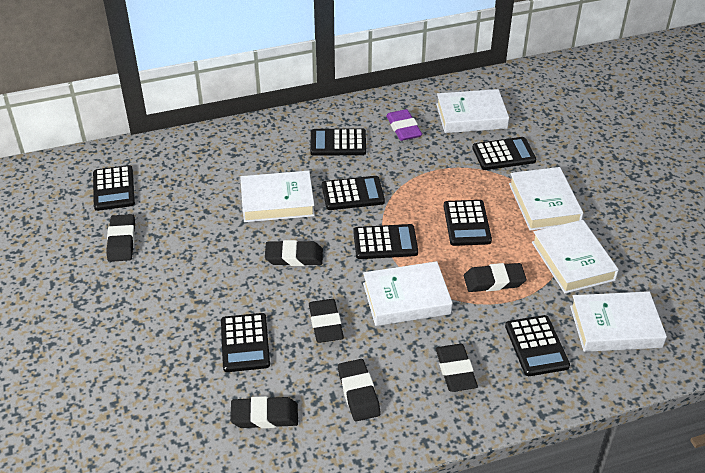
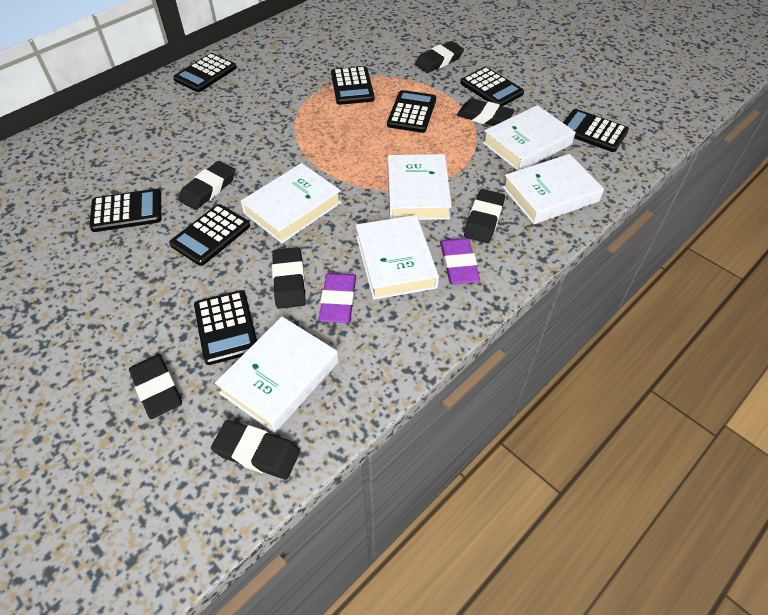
purple eraser: [386,109,422,141] = 1 -> [319,273,356,323] [440,238,480,284] = 2

